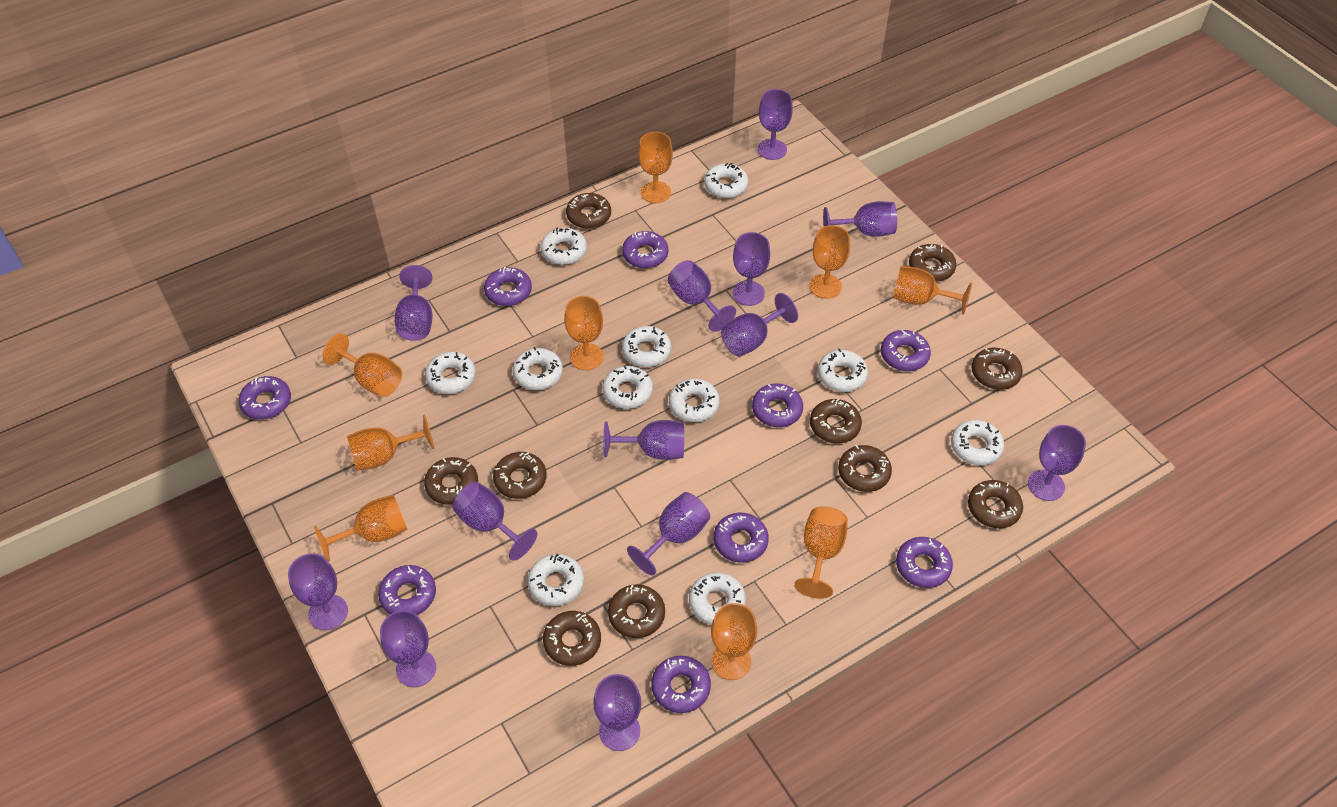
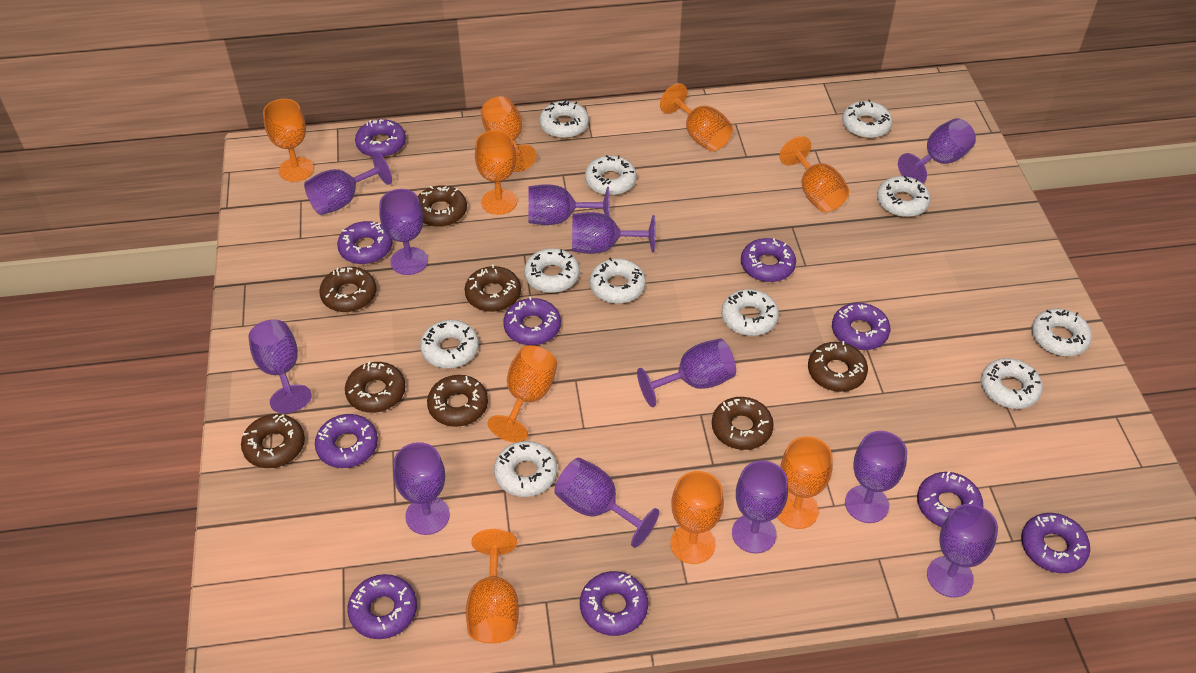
brown donut: [424,457,478,505] [493,452,547,499] [543,611,601,666] [566,193,611,229] [608,584,665,638] [810,399,862,443] [838,445,892,492] [909,244,956,282] [968,480,1023,528] [971,348,1023,390] = 10 -> [241,414,305,468] [319,267,377,312] [345,362,406,413] [418,185,467,227] [427,375,488,427] [465,265,521,312] [712,397,774,450] [808,341,868,392] = 8
purple donut: [239,376,291,420] [378,565,436,615] [484,267,532,306] [622,231,668,268] [651,656,711,713] [714,513,769,563] [752,383,803,427] [881,330,931,371] [896,537,953,588] = 9 -> [315,414,378,468] [337,221,392,264] [348,574,417,639] [355,119,406,157] [503,297,561,345] [580,571,648,636] [741,238,796,282] [832,303,890,350] [917,471,983,527] [1021,513,1090,573] = 10
purple goblet: [288,553,348,630] [380,610,436,687] [395,265,433,341] [453,482,537,561] [593,674,641,751] [603,420,684,460] [627,492,710,576] [668,260,736,332] [721,293,798,357] [733,232,770,306] [758,89,793,160] [823,201,897,237] [1028,425,1086,501] = 13 -> [249,320,312,413] [304,151,392,215] [379,189,428,275] [393,442,450,535] [528,184,610,225] [554,458,659,548] [572,212,656,254] [637,338,736,407] [732,460,788,553] [845,431,907,523] [898,118,976,184] [927,504,998,598] = 12

